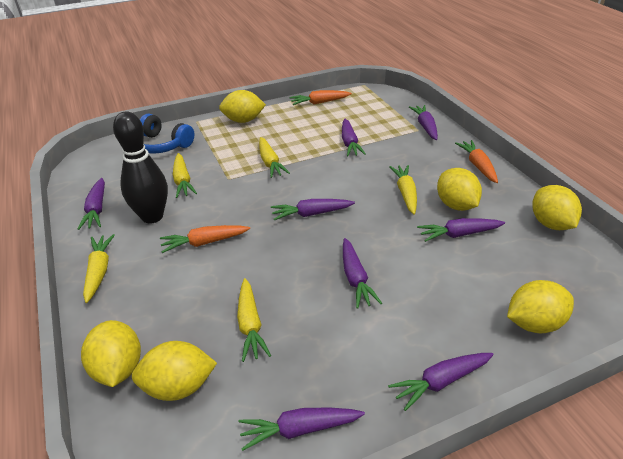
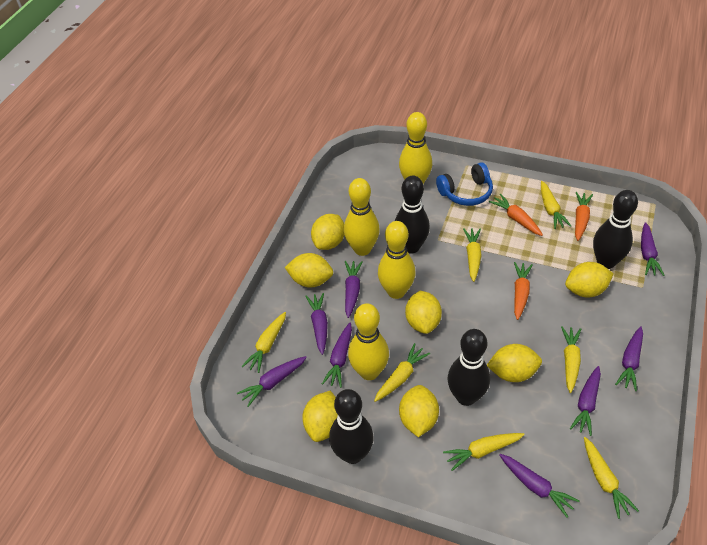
black bowling pin: [113,112,168,223] = 1 -> [329,389,374,464] [395,176,430,254] [447,329,490,406] [593,190,638,269] = 4
yellow bowling pin: none = 0 -> [344,178,380,256] [348,303,389,380] [378,221,416,299] [399,112,432,184] = 4
yellow carrot: [83,234,115,303] [173,153,197,198] [237,278,271,362] [259,137,290,178] [389,165,417,215] = 5 -> [241,312,286,373] [374,343,430,402] [443,433,525,471] [463,228,481,282] [541,181,571,229] [561,326,581,393] [584,437,639,519] = 7
yellow lemon: [81,320,141,387] [132,341,217,401] [219,90,266,123] [437,168,482,211] [507,280,574,333] [532,185,582,230] = 6 -> [285,253,333,288] [302,391,338,442] [311,214,344,250] [399,385,439,437] [405,291,442,334] [487,344,542,382] [565,262,613,298] = 7

